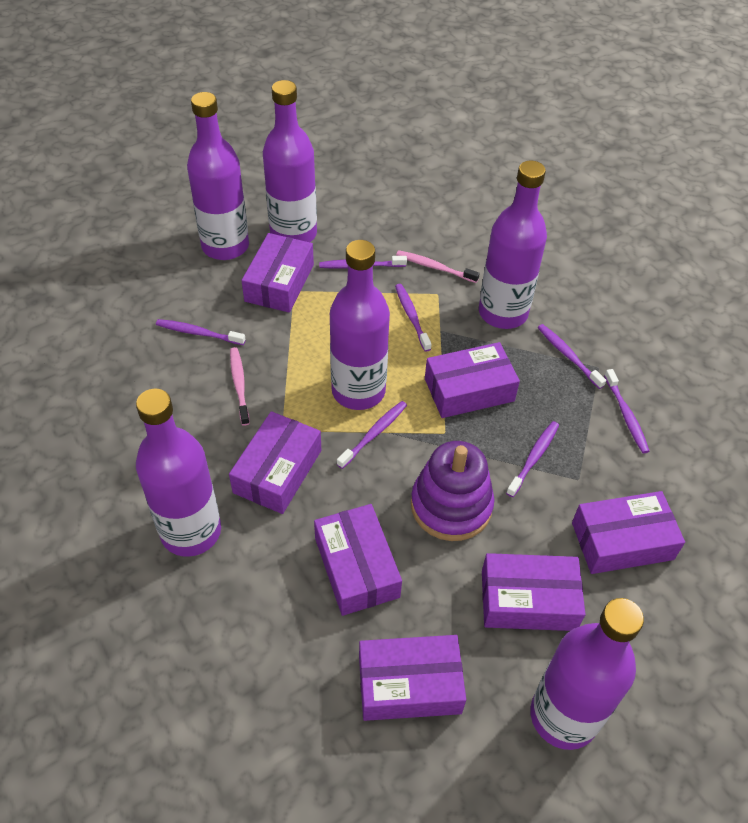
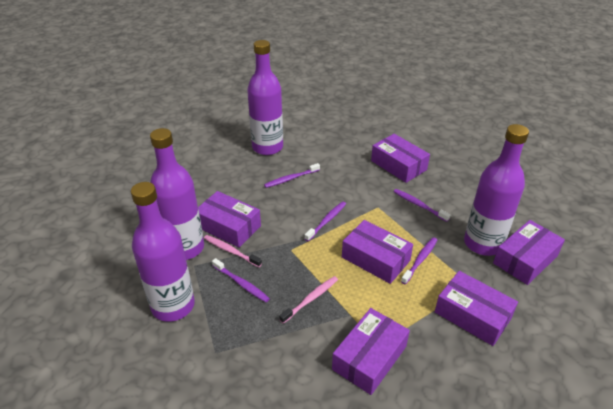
purple bottle: [136,389,221,557] [187,92,249,260] [263,80,317,242] [330,240,390,410] [479,161,547,329] [530,598,644,750] = 6 -> [131,182,195,322] [150,128,204,260] [247,40,283,155] [464,124,529,256] = 4
purple box: [229,411,321,514] [241,233,314,312] [314,504,402,616] [359,635,466,721] [425,342,520,418] [482,553,586,631] [572,491,685,574] = 7 -> [198,191,261,248] [332,308,410,395] [342,220,413,284] [371,134,430,183] [435,271,518,346] [493,220,565,285] = 6
purple stacking toy: [411,441,494,541] = 1 -> none = 0
purple toothbrush: [156,319,246,345] [319,256,407,269] [337,401,407,469] [395,284,431,352] [506,421,559,497] [537,324,606,389] [604,369,650,453] = 7 -> [212,258,270,302] [264,163,320,188] [305,201,346,241] [393,189,451,222] [401,237,437,285] = 5

